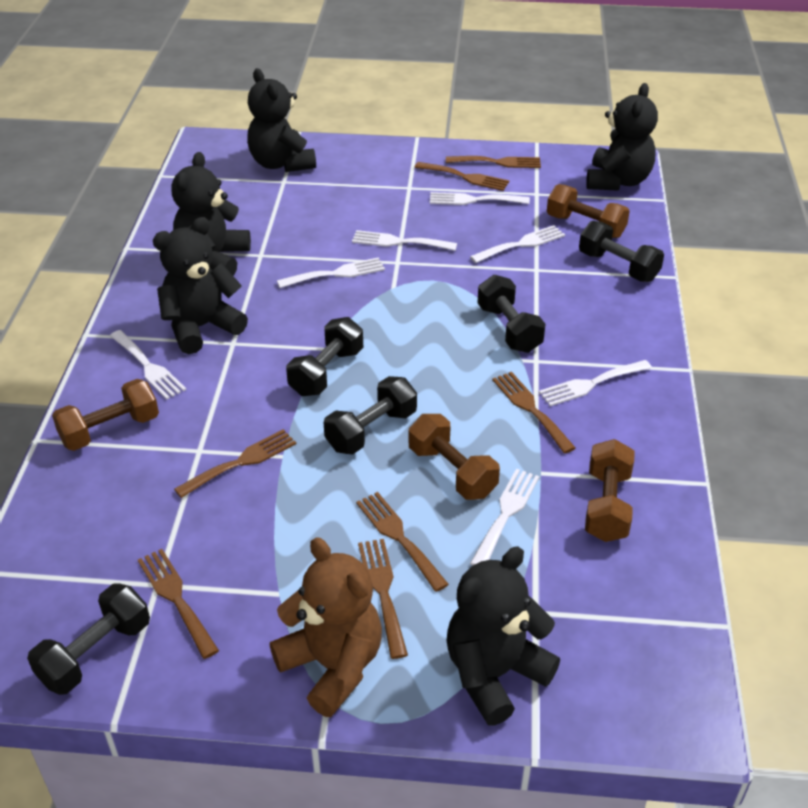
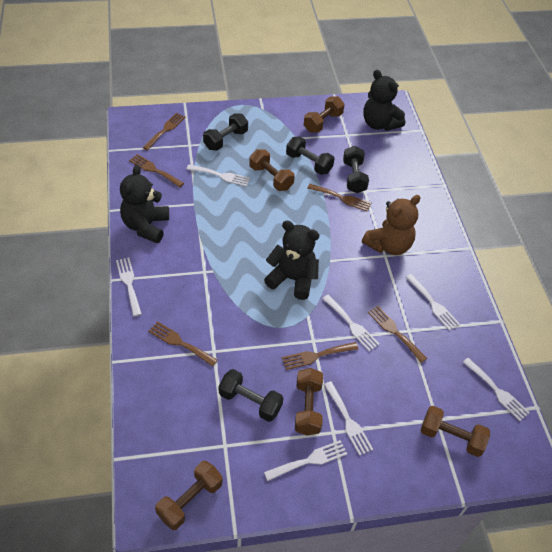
black dumbbell: [27,583,150,695] [286,317,363,396] [323,376,417,455] [477,275,546,353] [579,221,664,282] = 5 -> [203,113,248,151] [219,369,283,422] [286,136,335,175] [343,146,369,193] = 4
black teddy bear: [153,217,248,354] [171,152,251,276] [247,68,316,172] [446,547,560,725] [586,83,658,191] = 5 -> [120,165,169,243] [264,221,319,300] [363,70,405,131] = 3
brown dumbbell: [52,379,159,451] [409,414,500,500] [547,184,630,238] [585,439,635,542] = 4 -> [155,461,223,530] [249,149,295,191] [295,368,323,435] [304,96,345,133] [420,406,490,457] = 5
brown fork: [138,549,219,659] [174,429,297,498] [356,492,449,592] [358,539,408,659] [414,162,509,191] [446,156,541,168] [492,372,576,454] = 7 -> [129,154,184,187] [142,113,186,150] [148,321,218,367] [282,342,358,370] [307,184,371,212] [368,306,427,363] = 6

